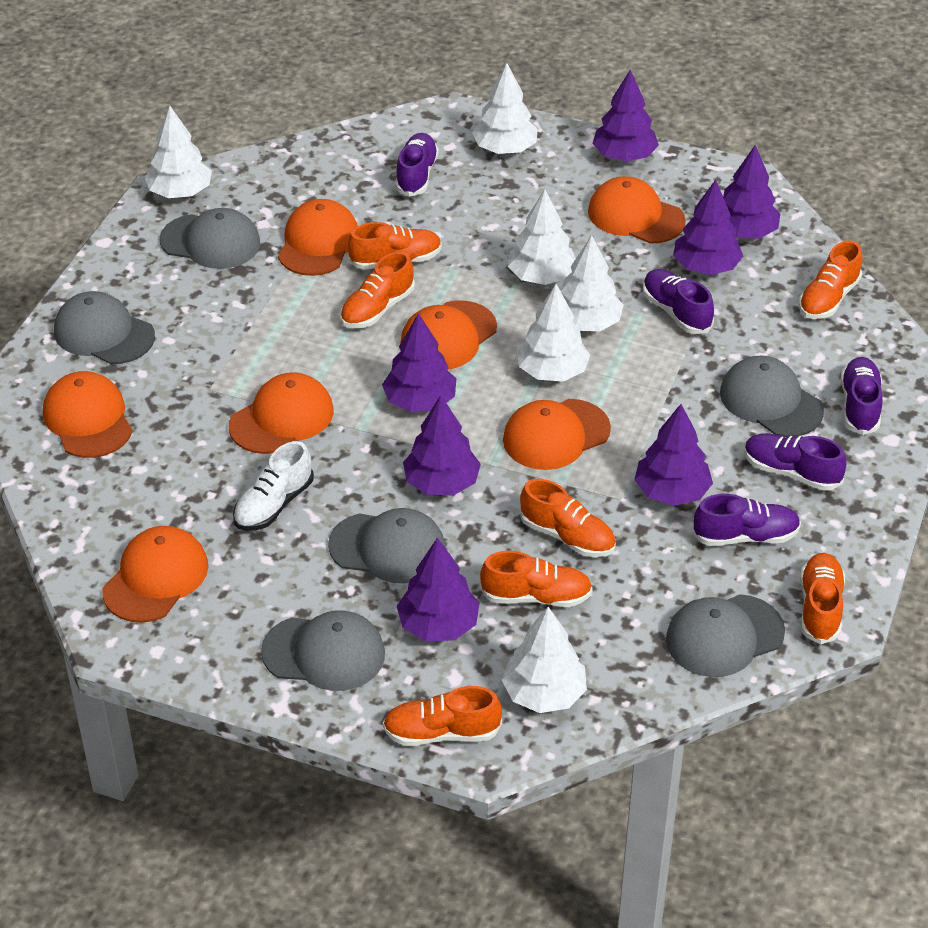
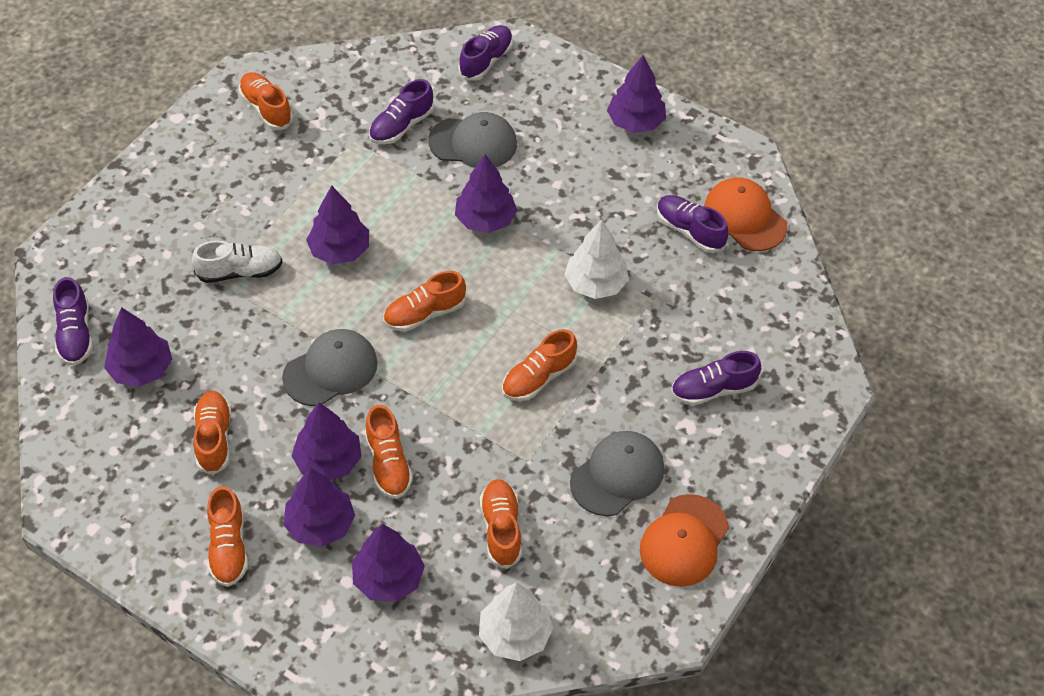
grey cap: [54,291,155,364] [160,208,260,269] [261,610,385,691] [328,508,446,583] [666,594,785,677] [720,356,824,437] = 6 -> [282,329,378,406] [428,112,517,168] [570,431,664,516] = 3
orange cap: [43,371,133,458] [102,526,208,623] [229,372,334,454] [278,199,358,276] [400,300,497,370] [503,399,611,470] [588,176,686,244] = 7 -> [640,494,729,587] [704,178,788,251] = 2
white tree: [145,106,212,198] [472,63,538,154] [502,607,587,713] [508,189,576,285] [517,284,590,382] [561,235,624,331] = 6 -> [479,582,553,661] [564,220,629,299] = 2

